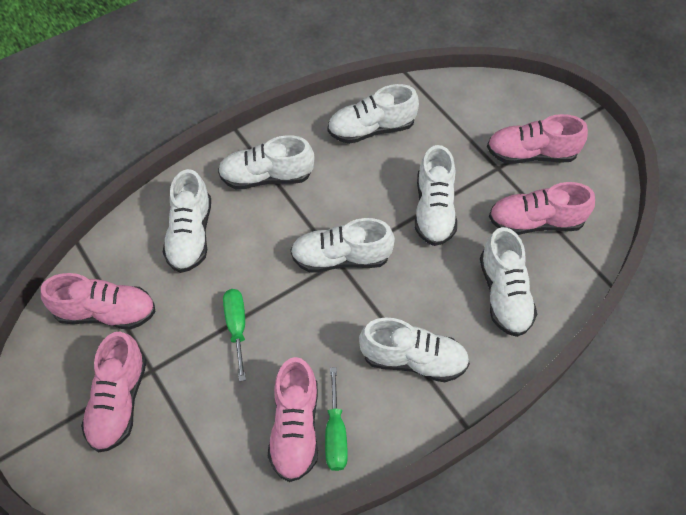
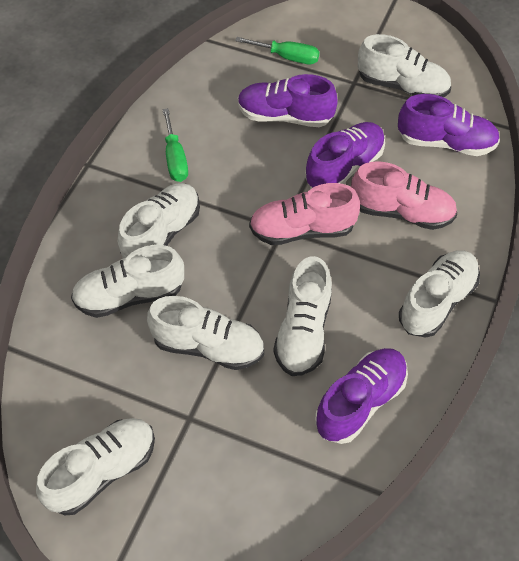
pink shoe: [41,273,156,329] [81,332,147,453] [268,357,318,482] [487,114,588,164] [489,182,595,235] = 5 -> [249,183,360,245] [351,161,457,230] = 2
purple shoe: none = 0 -> [238,74,338,127] [305,122,385,189] [315,348,408,444] [398,94,500,156] = 4

